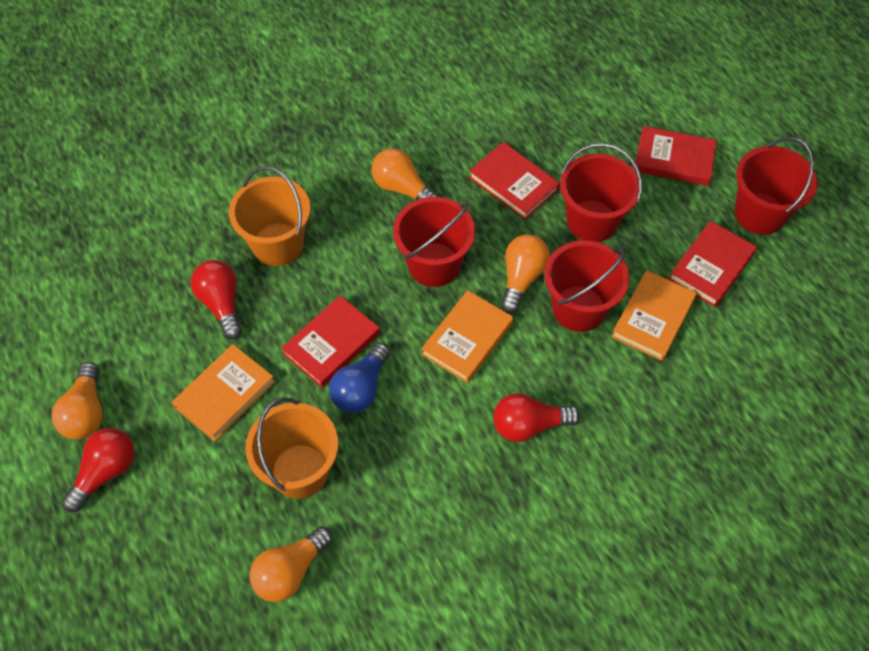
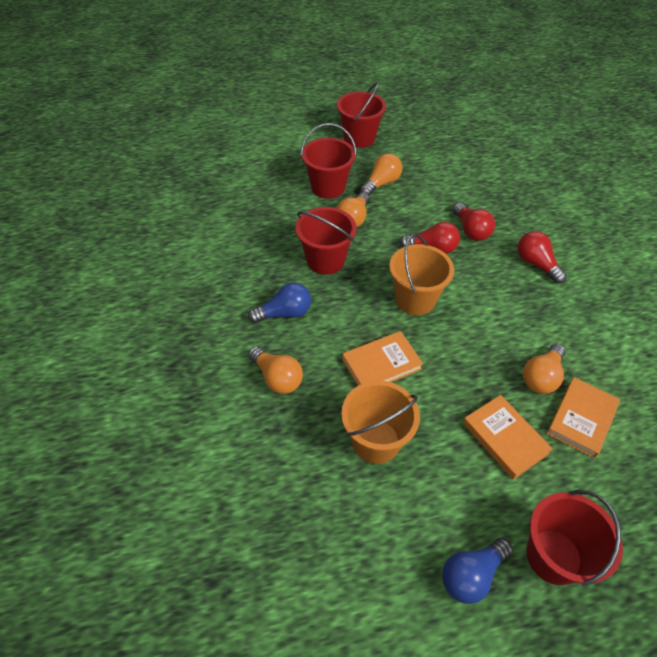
blue light bulb: [329,343,390,413] = 1 -> [248,283,311,323] [442,538,513,604] = 2
red book: [281,295,380,388] [469,142,560,220] [634,126,717,186] [668,221,757,307] = 4 -> none = 0

